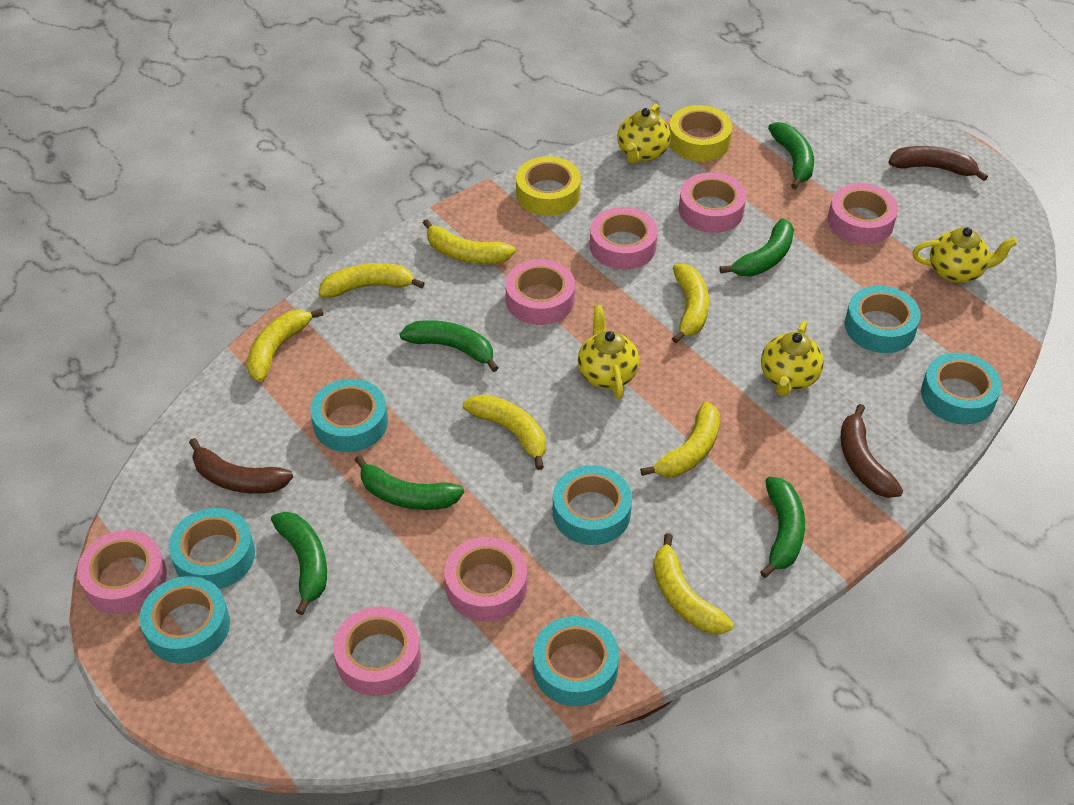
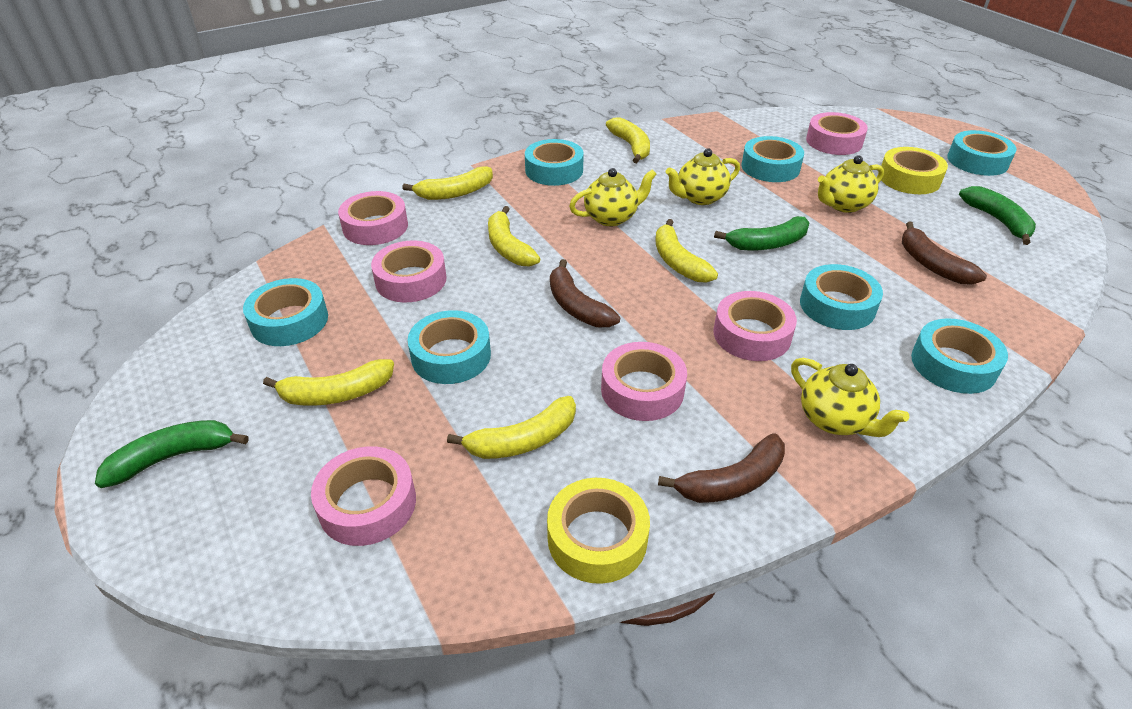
green banana: [271,512,327,615] [355,455,464,510] [400,320,498,372] [720,218,794,277] [760,477,805,578] [768,122,814,189] = 6 -> [95,420,249,488] [714,216,810,251] [959,186,1036,245] = 3
pink tape: [77,530,167,614] [333,606,421,696] [445,537,527,621] [505,259,575,325] [590,207,658,270] [679,172,746,233] [828,183,898,244] = 7 -> [311,446,416,546] [338,191,408,245] [371,241,447,302] [601,342,687,421] [714,291,797,361] [806,112,868,155] = 6
yellow banana: [247,308,324,382] [318,263,425,298] [423,219,515,264] [463,394,546,470] [640,402,720,477] [654,533,734,635] [672,264,709,343] = 7 -> [263,359,394,406] [402,167,493,200] [447,396,576,459] [488,206,540,266] [606,117,650,163] [655,219,718,283] = 6

